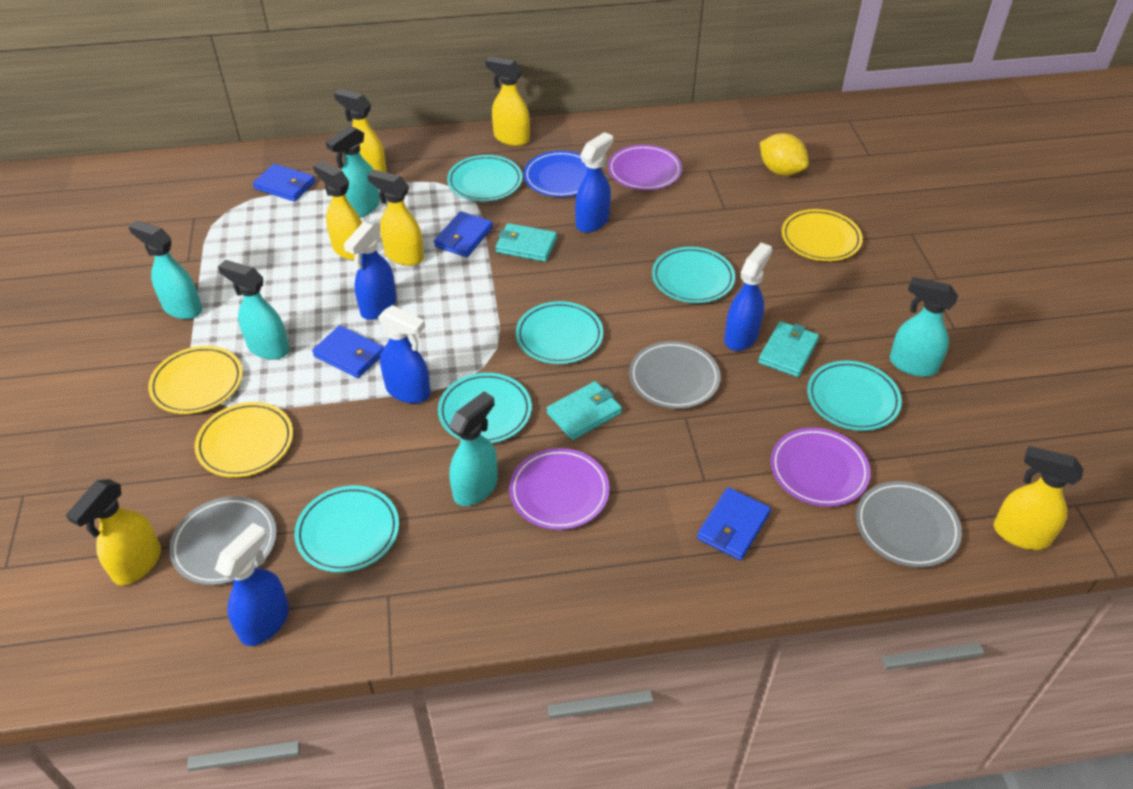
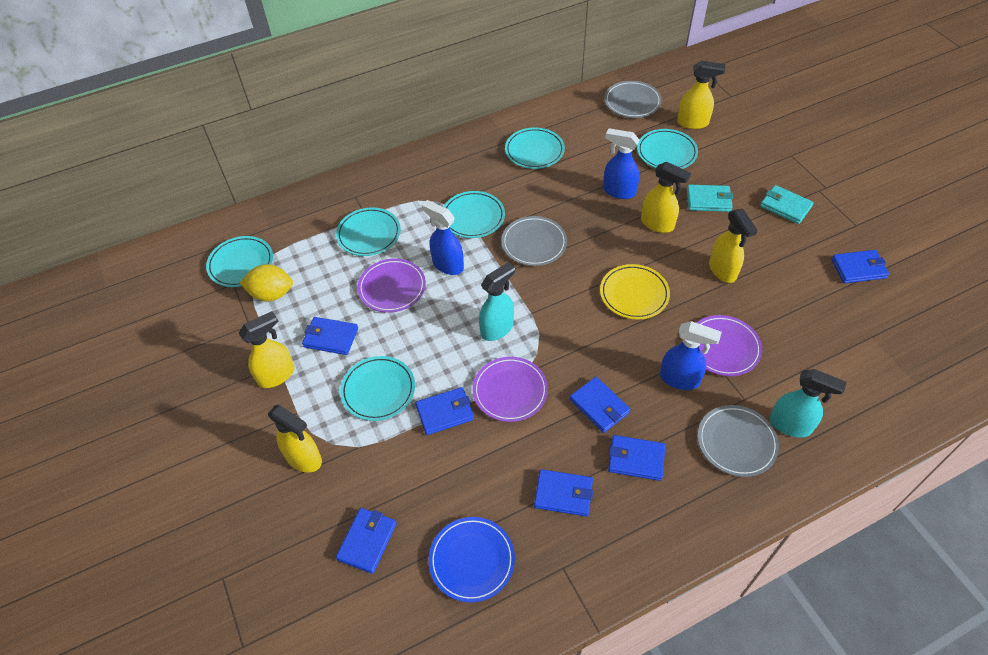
blue spray bottle: [215,523,289,646] [344,222,396,320] [378,305,430,403] [575,132,613,233] [724,243,772,351] = 5 -> [421,200,464,275] [603,128,639,199] [660,321,722,390] = 3
blue wallet: [253,164,315,202] [312,325,384,378] [434,211,493,257] [697,487,771,560] = 4 -> [302,317,358,355] [336,508,397,574] [415,387,474,435] [534,469,593,517] [570,377,631,433] [608,435,665,481] [831,250,889,283] = 7
turquoise spray bottle: [128,221,202,319] [218,260,290,360] [326,125,380,218] [449,391,498,506] [890,277,958,377] = 5 -> [479,262,515,341] [770,369,846,437] = 2
turquoise wallet: [495,223,557,262] [547,381,622,440] [758,321,819,377] = 3 -> [687,185,733,212] [760,185,814,224] = 2
yellow plate: [148,346,243,414] [194,402,293,477] [782,209,863,261] = 3 -> [600,264,670,319] = 1
yellow spray bottle: [66,479,161,585] [313,161,362,261] [334,89,387,173] [367,170,424,266] [485,56,530,146] [994,446,1083,550] = 6 -> [238,311,294,388] [268,405,322,473] [641,162,691,233] [677,61,725,129] [709,209,758,283] = 5

